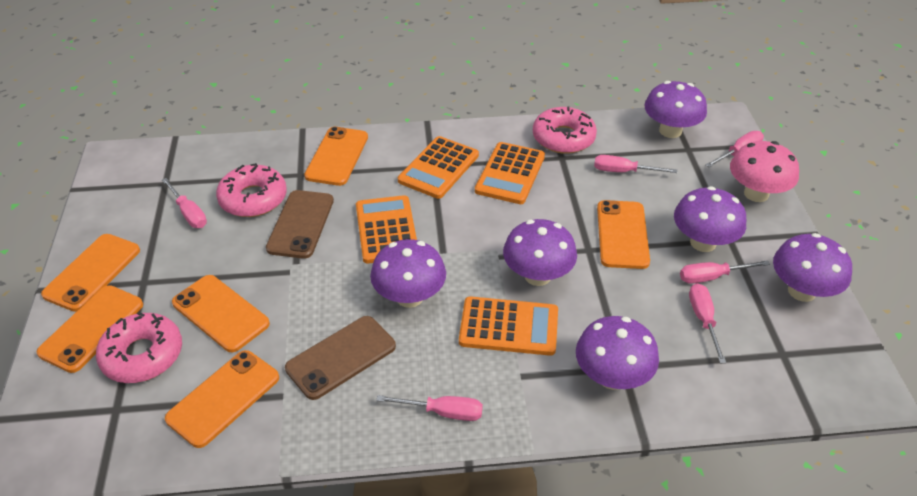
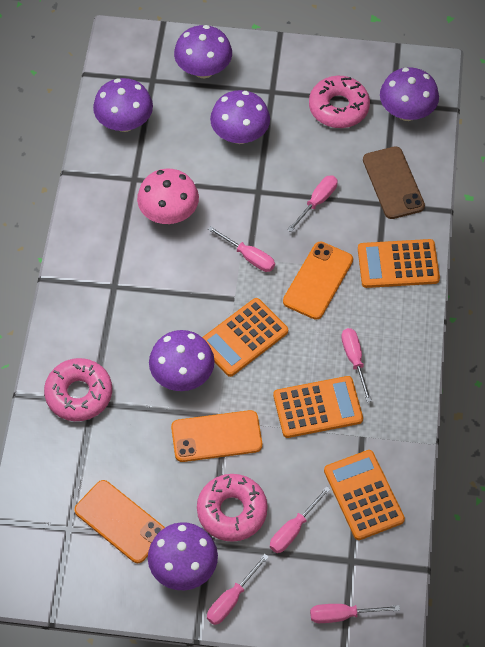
brown phone: [266,190,334,259] [285,316,396,400] = 2 -> [363,146,425,219] = 1
orange phone: [37,285,143,373] [41,234,140,312] [165,350,279,448] [172,275,270,352] [304,127,368,186] [597,200,650,269] = 6 -> [74,480,165,563] [171,410,262,462] [283,242,353,320] = 3

